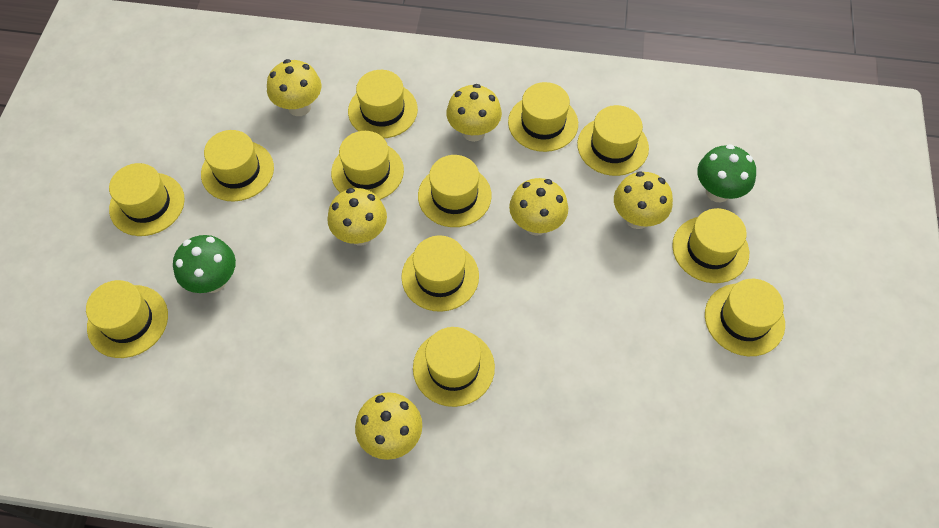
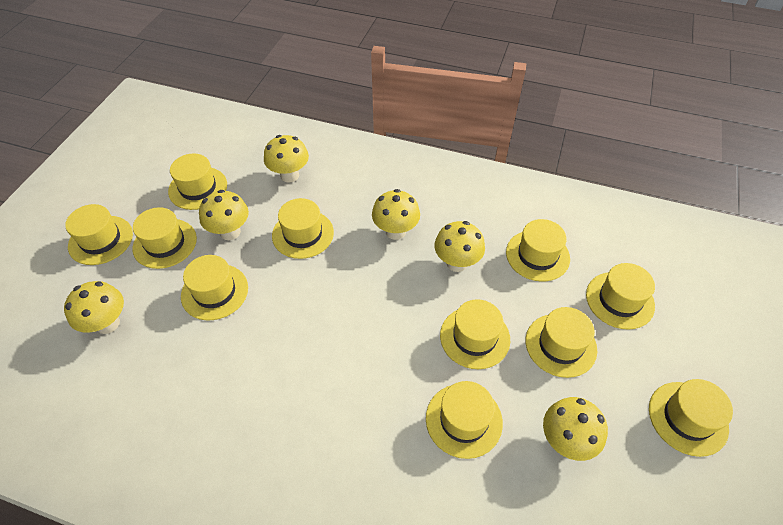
green mushroom: [173,235,236,293] [697,144,756,202] = 2 -> none = 0
yellow hat: [86,280,168,358] [109,163,185,236] [201,130,274,202] [331,131,404,200] [348,70,418,138] [401,235,479,312] [413,327,495,407] [418,155,492,227] [508,82,578,152] [577,105,649,176] [672,208,749,283] [705,279,785,356] = 12 -> [65,204,133,265] [132,207,197,269] [168,154,227,210] [181,255,248,320] [272,198,334,259] [426,381,503,459] [440,299,510,369] [506,219,570,282] [526,307,597,378] [586,263,655,330] [649,379,733,457] = 11

